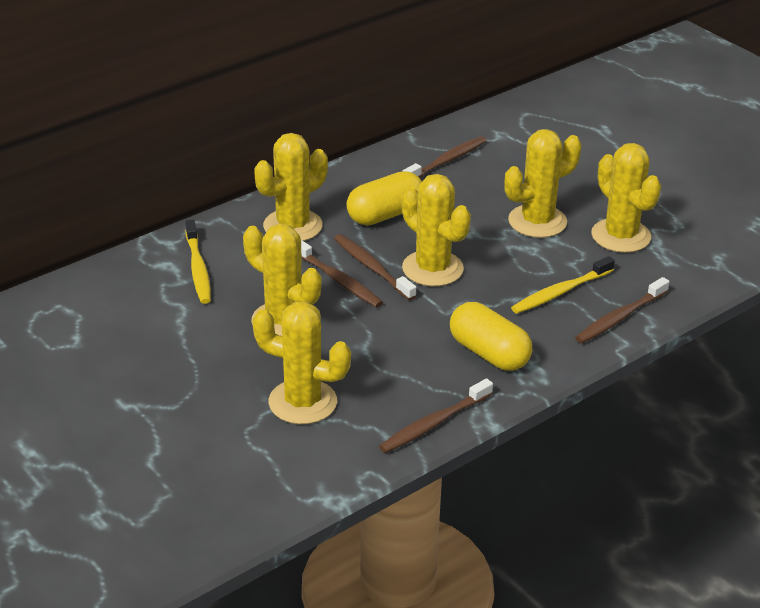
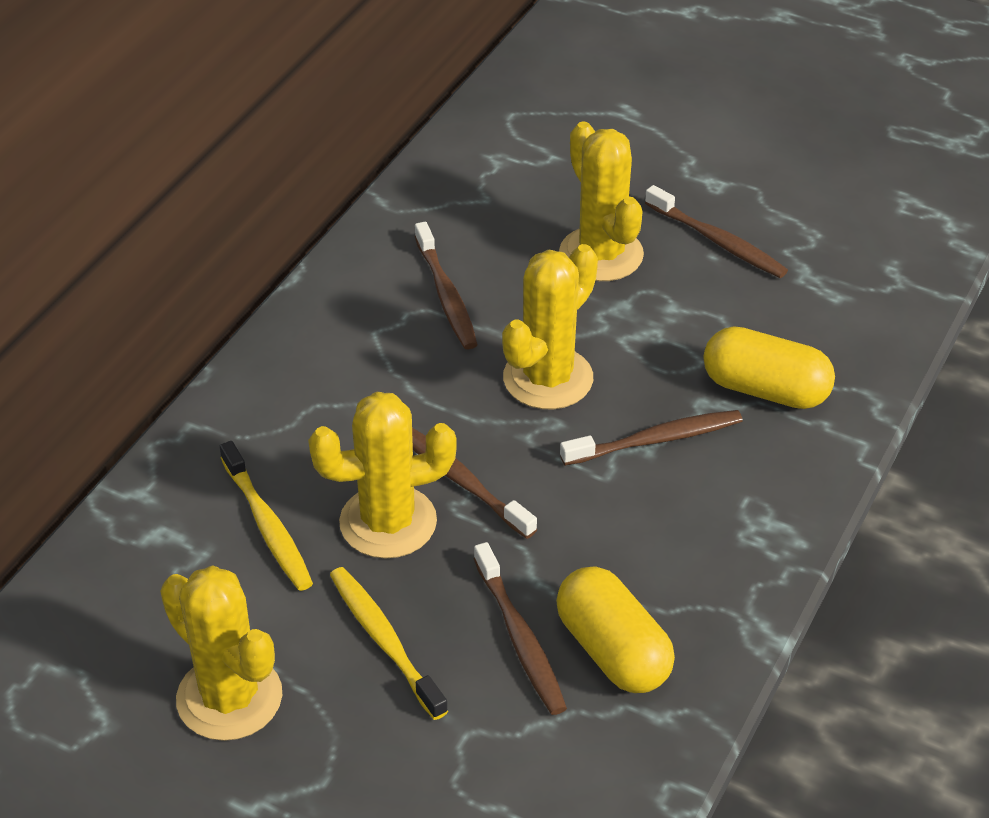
yellow cactus: [243,224,321,336] [252,302,351,424] [254,133,328,241] [401,174,471,286] [504,129,581,238] [591,143,661,253] = 6 -> [160,565,282,741] [308,392,457,559] [502,244,598,409] [559,121,644,281] = 4

